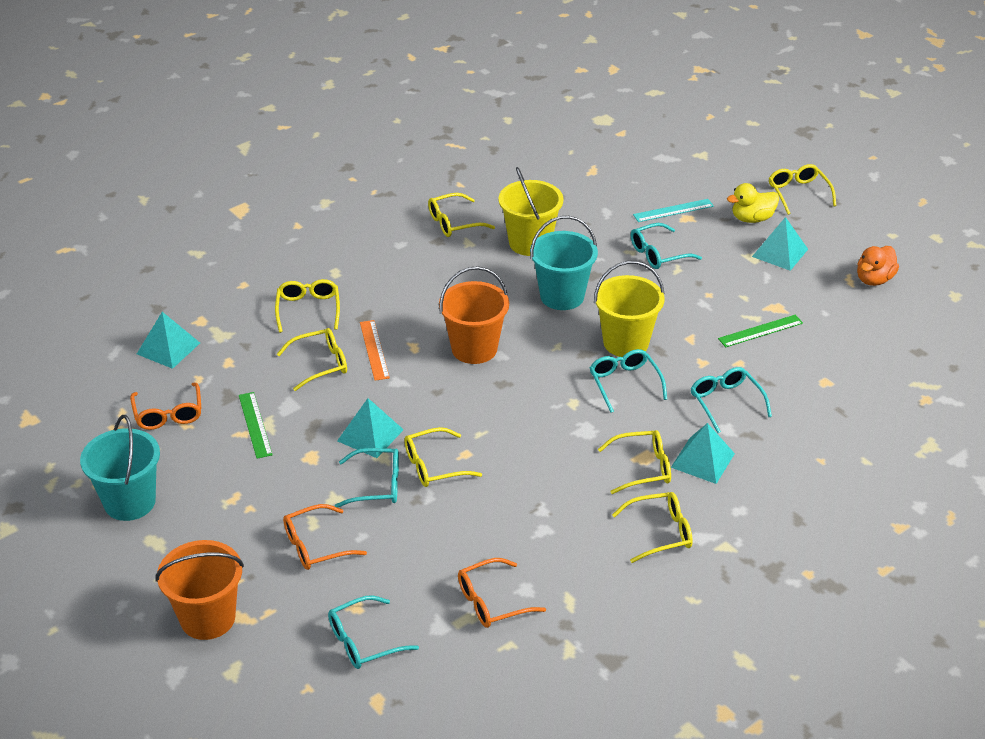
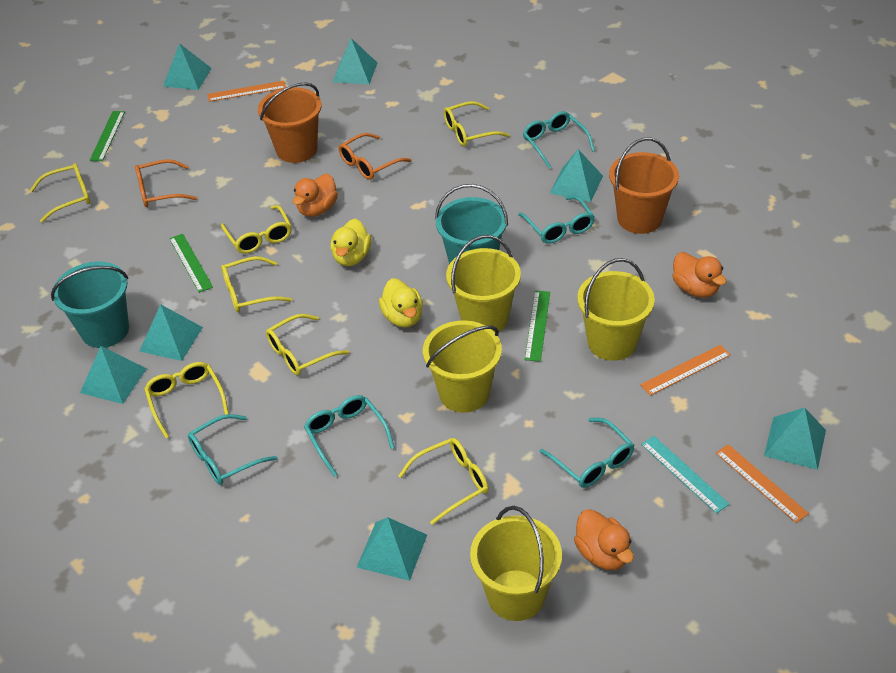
green ruler: [239,392,273,459] [718,315,803,347] = 2 -> [89,111,125,161] [169,234,213,293] [525,291,550,362] = 3
orange duck: [857,246,899,286] = 1 -> [293,174,338,217] [574,509,634,570] [673,252,726,298] = 3
orange glasses: [130,383,202,430] [283,504,367,570] [458,558,546,628] = 3 -> [135,159,197,207] [339,133,412,180] = 2
orange ruler: [360,320,390,381] = 1 -> [208,81,286,102] [640,345,731,396] [716,444,809,523] = 3
turquoise pyramid: [137,312,200,369] [337,398,404,458] [671,423,735,484] [752,217,808,271] = 4 -> [80,346,147,404] [139,304,203,361] [163,43,211,90] [332,38,377,85] [357,517,427,581] [550,149,603,202] [764,408,826,470] = 7
yellow bucket: [498,167,563,256] [594,261,664,357] = 2 -> [423,320,502,413] [446,235,521,332] [470,506,562,621] [577,258,655,361] = 4
yellow duck: [727,183,779,223] = 1 -> [331,219,372,266] [379,278,423,328] = 2

